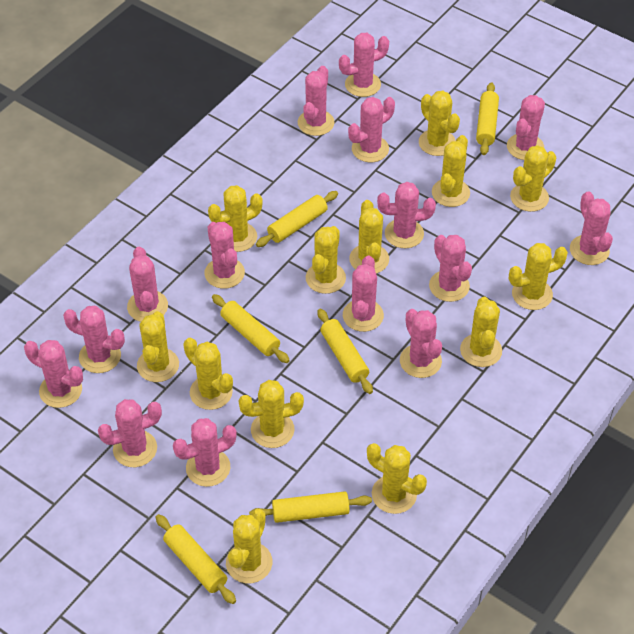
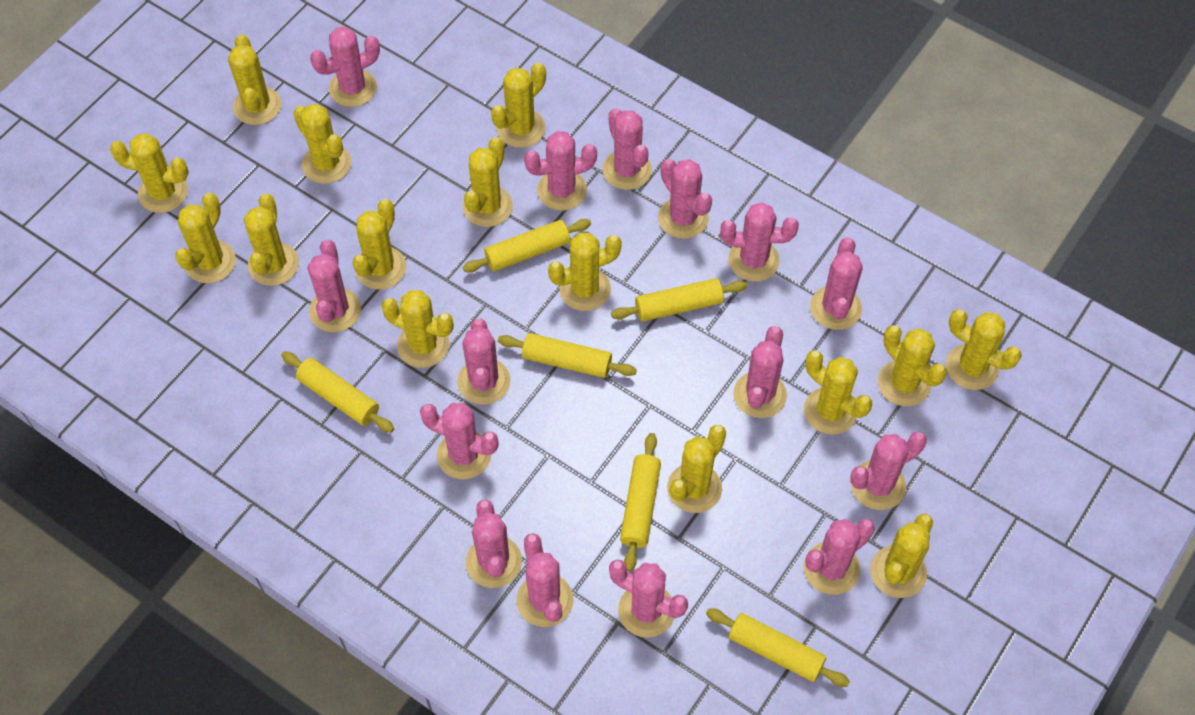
yellow cactus: [137,311,179,382] [183,338,233,410] [208,185,263,252] [226,509,272,583] [238,380,304,448] [306,226,346,294] [349,200,389,274] [367,443,427,514] [419,91,460,156] [432,135,470,207] [460,297,502,367] [509,243,568,310] [510,145,556,212] = 13 -> [110,133,189,213] [175,193,236,283] [228,34,281,125] [244,193,299,286] [293,104,351,184] [353,199,406,290] [381,290,454,368] [463,137,513,227] [491,63,546,148] [548,233,622,311] [667,425,726,513] [804,350,872,435] [870,514,933,598] [878,326,947,406] [946,309,1022,390] = 15

